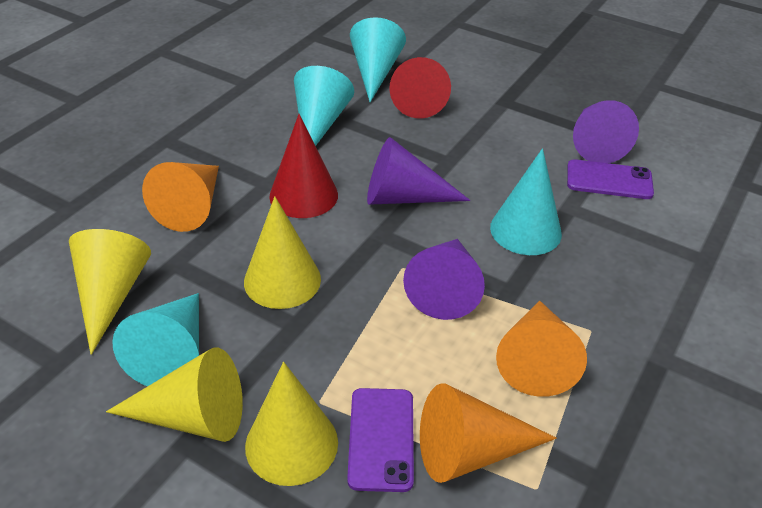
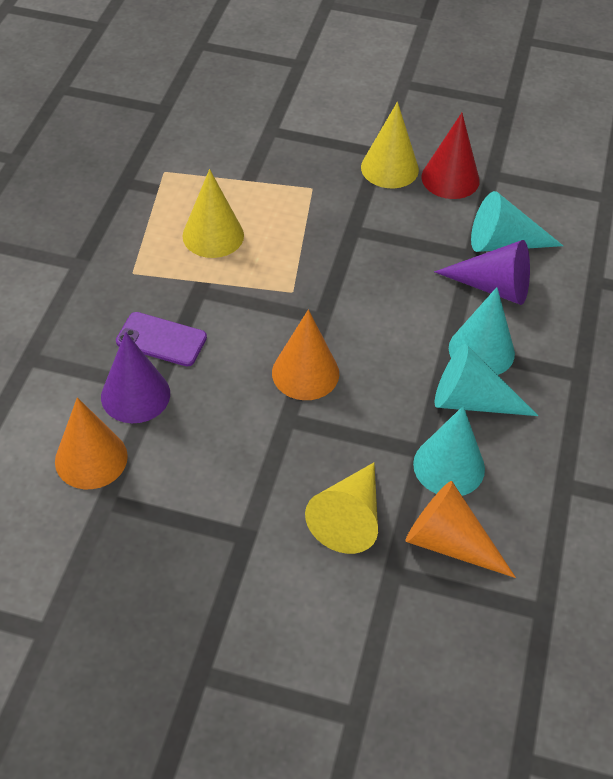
purple cone: [367,137,471,205] [403,239,485,320] [573,100,639,163] = 3 -> [101,332,170,423] [434,240,530,305] = 2
purple phone: [347,388,414,492] [567,159,654,199] = 2 -> [116,312,207,367] = 1
red cone: [269,114,338,218] [389,57,451,119] = 2 -> [421,113,480,199] = 1
yellow cone: [69,229,151,355] [106,347,243,442] [244,196,321,309] [245,362,338,486] = 4 -> [182,169,244,258] [305,463,378,554] [361,102,419,188] = 3

